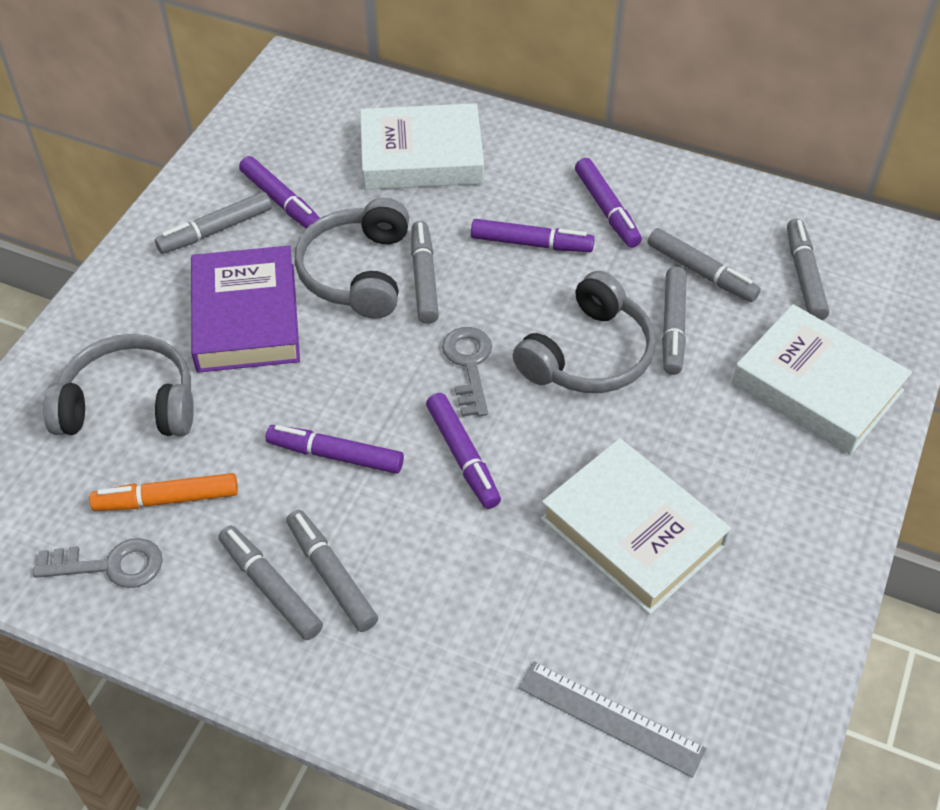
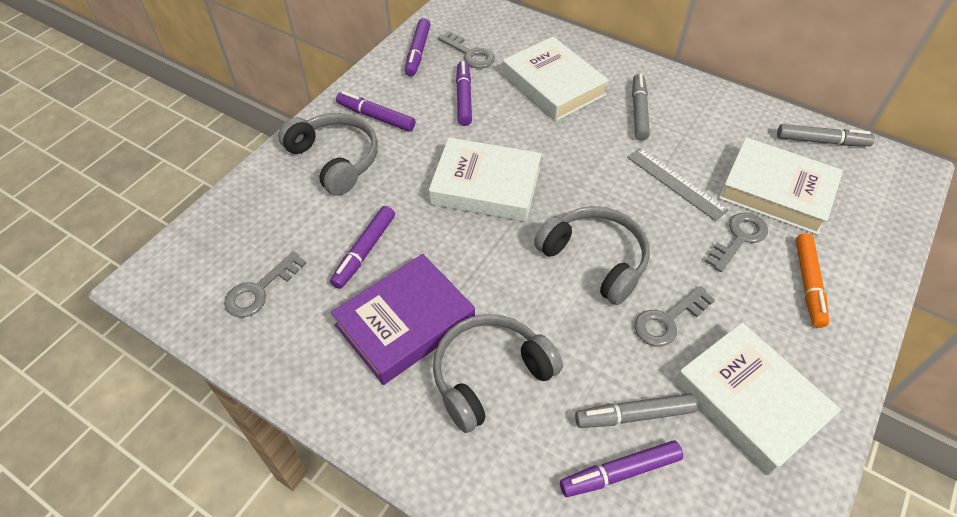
grey key: [33,538,163,588] [442,327,492,417] = 2 -> [224,251,306,317] [438,31,495,68] [635,286,715,346] [705,212,768,272] = 4
grey marker: [155,192,272,254] [218,525,323,640] [286,510,378,632] [411,221,439,324] [648,228,761,302] [662,267,686,375] [787,219,829,320] = 7 -> [575,393,697,428] [632,74,650,141] [777,124,875,146] = 3
white book: [360,103,484,190] [541,438,731,614] [732,304,912,455] = 3 -> [429,138,542,222] [502,37,609,121] [675,322,841,476] [719,137,843,235] = 4

